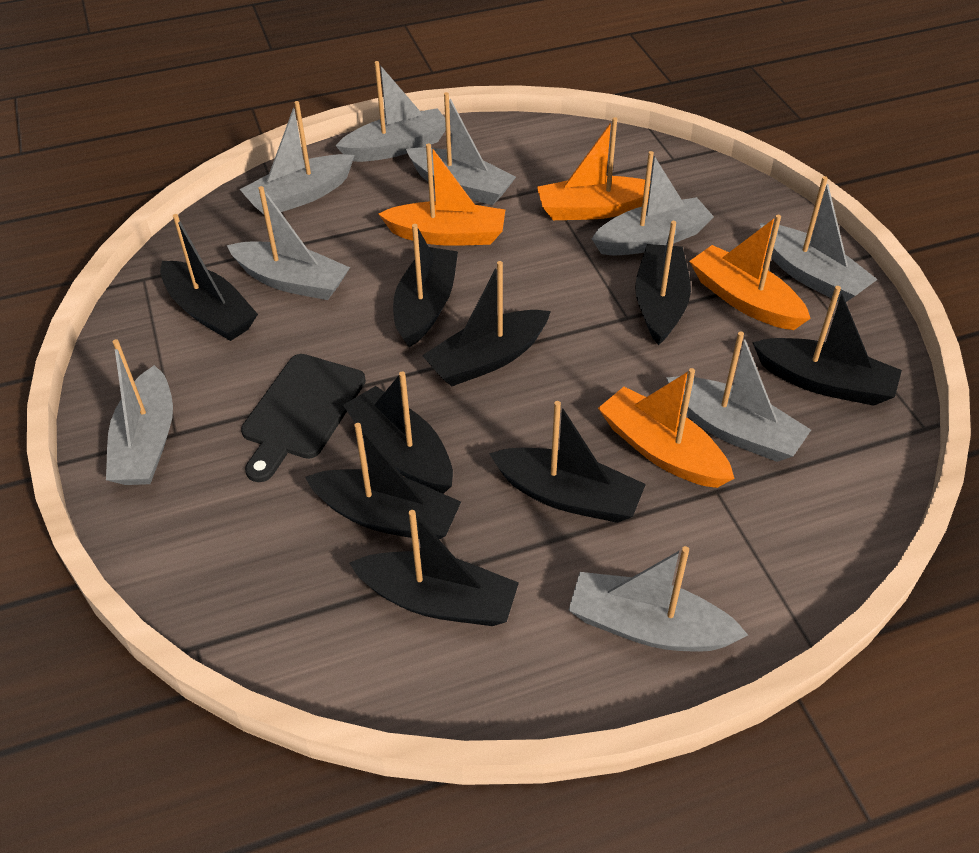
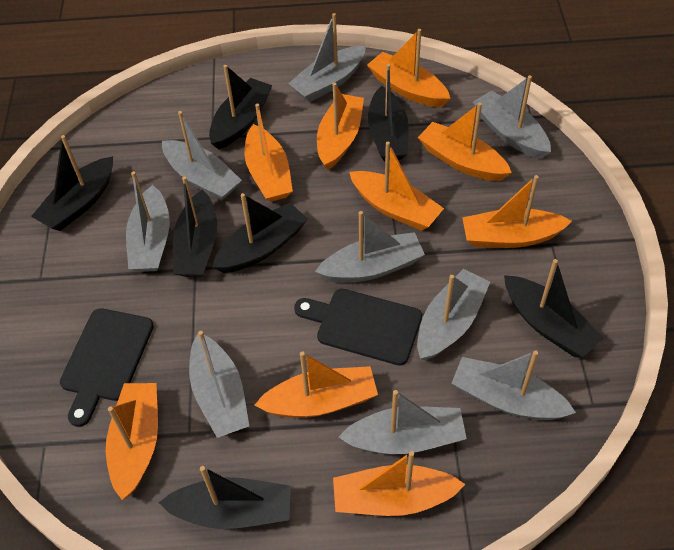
black boat: [160,214,258,341] [305,423,461,540] [343,371,453,494] [349,510,519,626] [393,224,458,347] [422,261,551,386] [489,401,646,523] [635,221,691,345] [752,286,902,406] = 9 -> [31,135,113,231] [159,466,291,529] [173,176,217,277] [209,65,273,150] [212,193,308,273] [368,64,409,161] [504,259,604,357] = 7
black cutting board: [241,354,366,482] = 1 -> [60,308,154,427] [294,289,422,366] = 2
orange boat: [378,143,505,246] [537,117,650,220] [598,368,735,488] [690,215,811,330] = 4 -> [106,383,158,500] [245,104,293,202] [255,351,378,418] [317,83,364,170] [333,451,465,516] [349,142,444,231] [367,29,451,107] [418,102,512,181] [462,175,572,248] = 9

